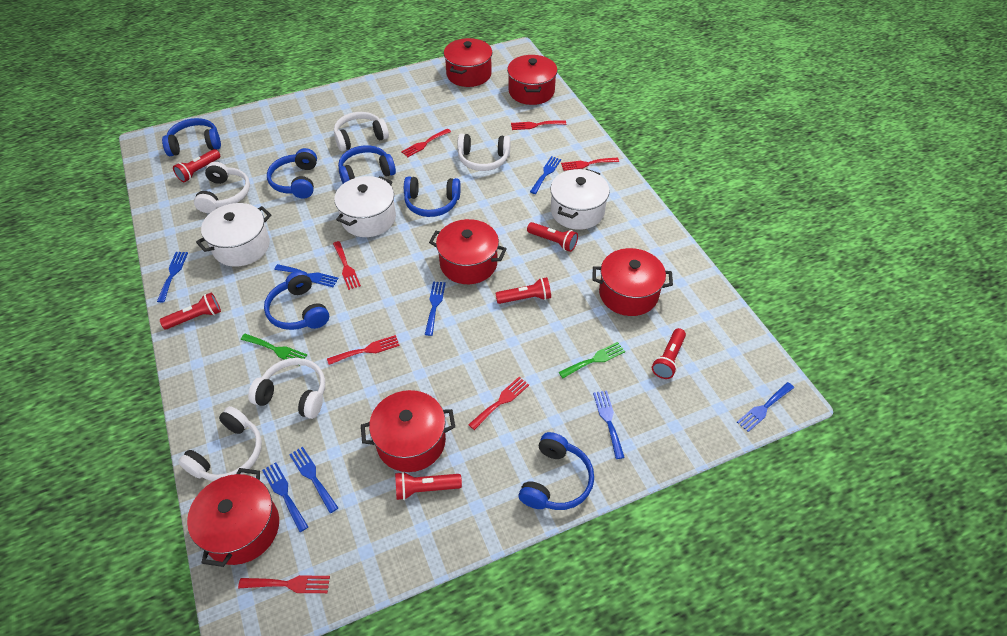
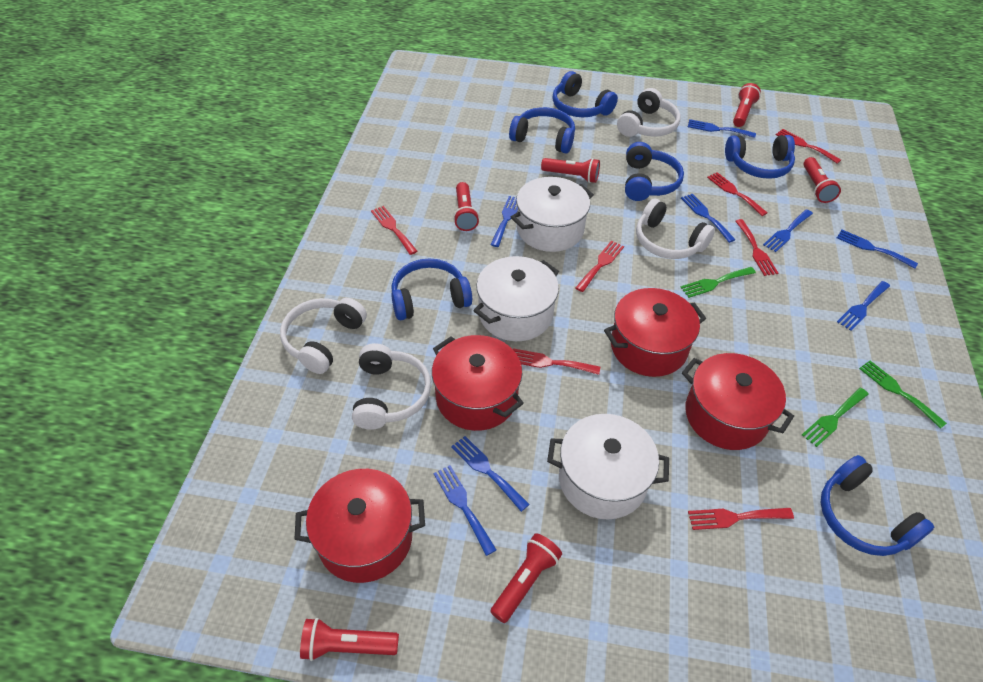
green fork: [241,334,307,360] [559,342,625,378] = 2 -> [680,267,756,298] [802,388,869,447] [859,361,947,429] = 3
red pot: [187,468,279,567] [361,390,455,472] [429,219,507,284] [444,38,493,87] [507,55,557,105] [593,248,673,316] = 6 -> [295,469,425,583] [432,335,524,431] [604,288,706,377] [682,353,794,450] = 4
white headphones: [178,406,262,481] [194,162,250,213] [248,358,325,419] [334,112,389,151] [457,134,511,171] = 5 -> [280,298,367,374] [352,343,431,430] [617,88,680,137] [636,199,715,259] = 4

